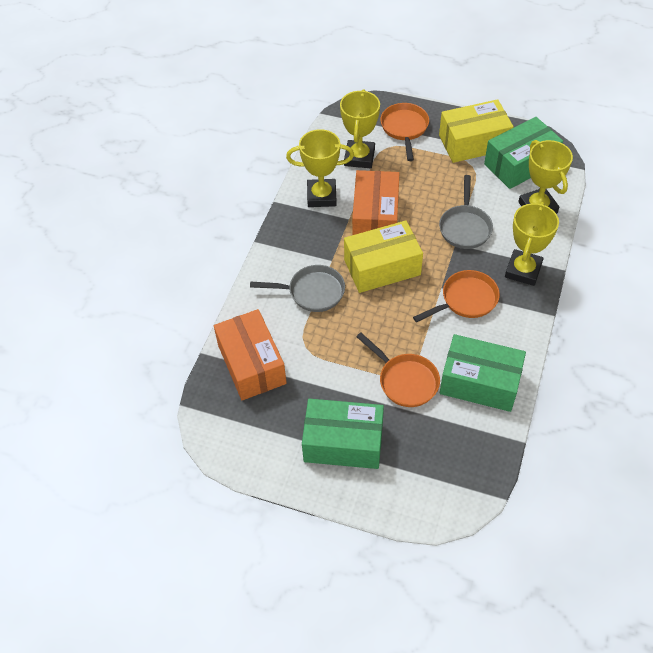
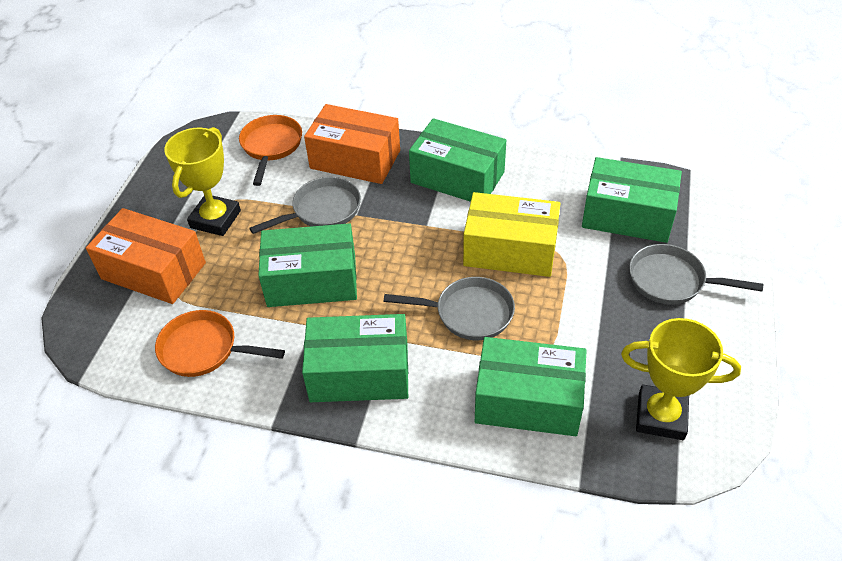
green box: [302,399,384,469] [440,334,526,412] [484,117,563,189] = 3 -> [258,223,357,307] [302,314,408,402] [409,118,506,202] [475,337,587,436] [582,157,682,243] = 5
grey pan: [250,265,345,312] [439,175,493,249] = 2 -> [249,177,361,234] [384,277,515,340] [629,244,763,304] = 3
orange pan: [356,333,440,407] [380,103,429,161] [413,270,500,322] = 3 -> [155,310,285,377] [239,115,302,186] = 2
yellow box: [344,220,423,293] [439,99,513,163] = 2 -> [463,192,561,277] = 1
yellow trophy: [286,129,354,207] [340,89,380,168] [505,202,559,286] [518,140,573,214] = 4 -> [164,127,241,236] [621,318,741,440] = 2

